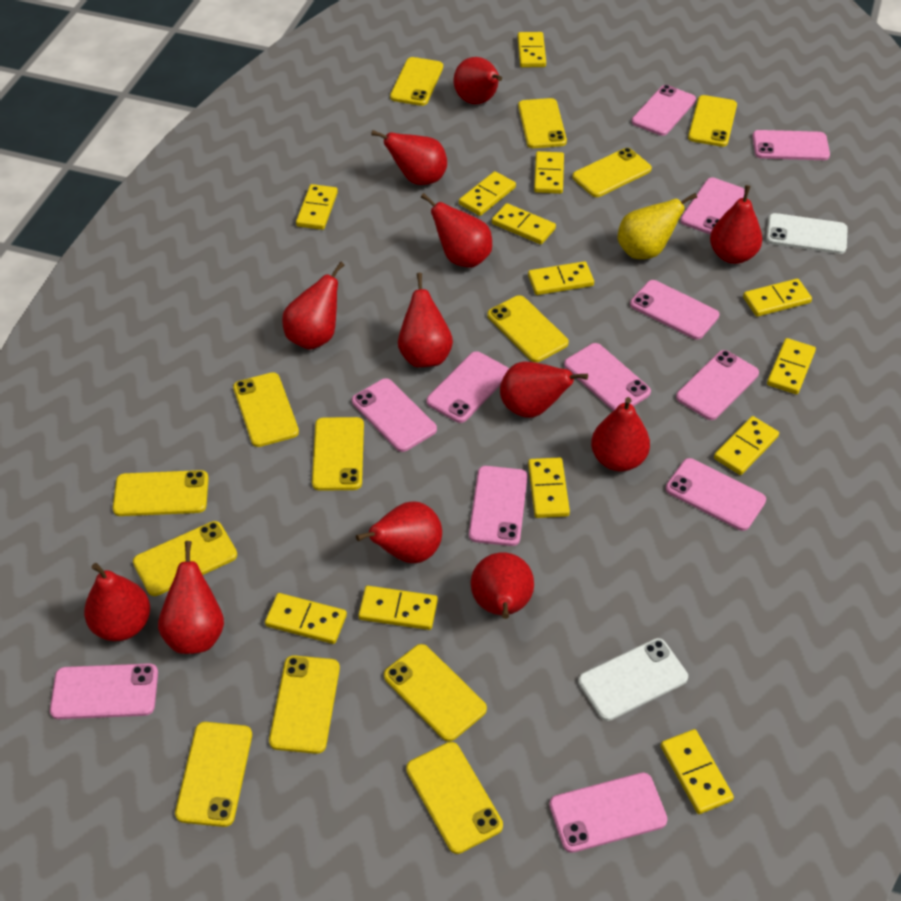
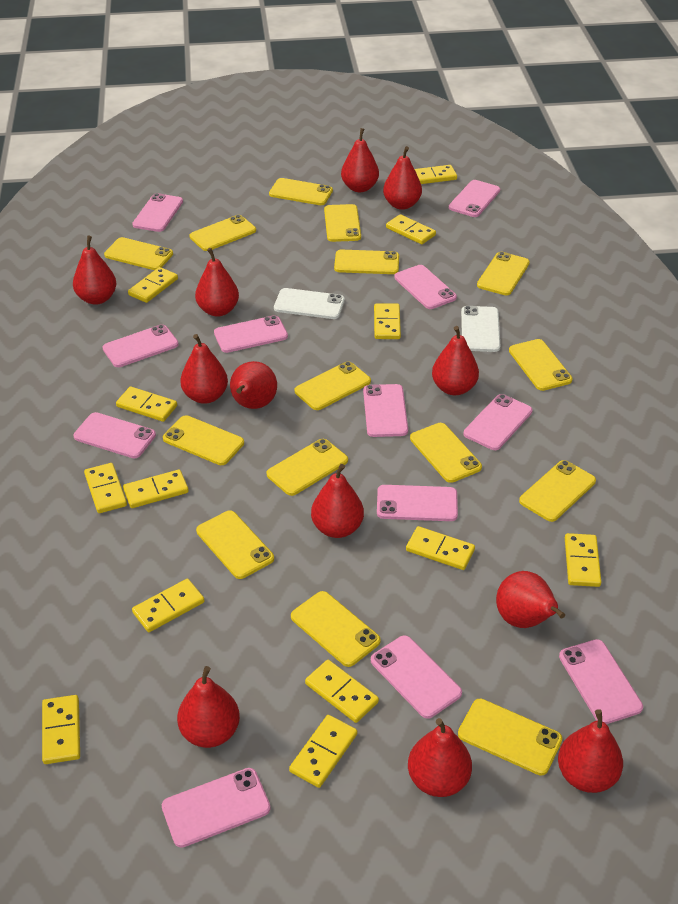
yellow pear: [618,193,697,259] = 1 -> none = 0
yellow phone: [113,470,209,516] [133,521,237,596] [175,722,252,827] [233,372,299,447] [269,655,340,754] [312,417,364,491] [384,644,487,742] [390,57,443,106] [406,742,503,854] [487,295,569,362] [518,98,567,148] [572,148,652,197] [688,95,737,147] = 13 -> [104,237,173,270] [163,415,244,465] [189,215,256,251] [196,510,274,579] [266,439,348,496] [269,178,333,205] [291,591,381,667] [295,361,371,410] [324,204,361,242] [334,250,399,274] [410,423,482,483] [458,699,562,776] [477,252,530,295] [509,339,573,391] [519,460,596,522] = 15

